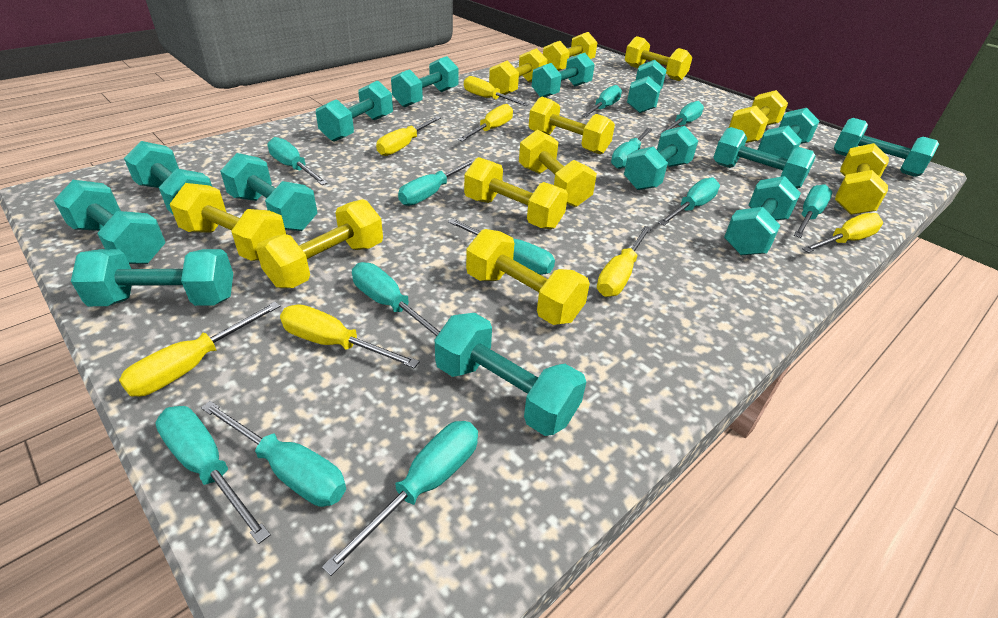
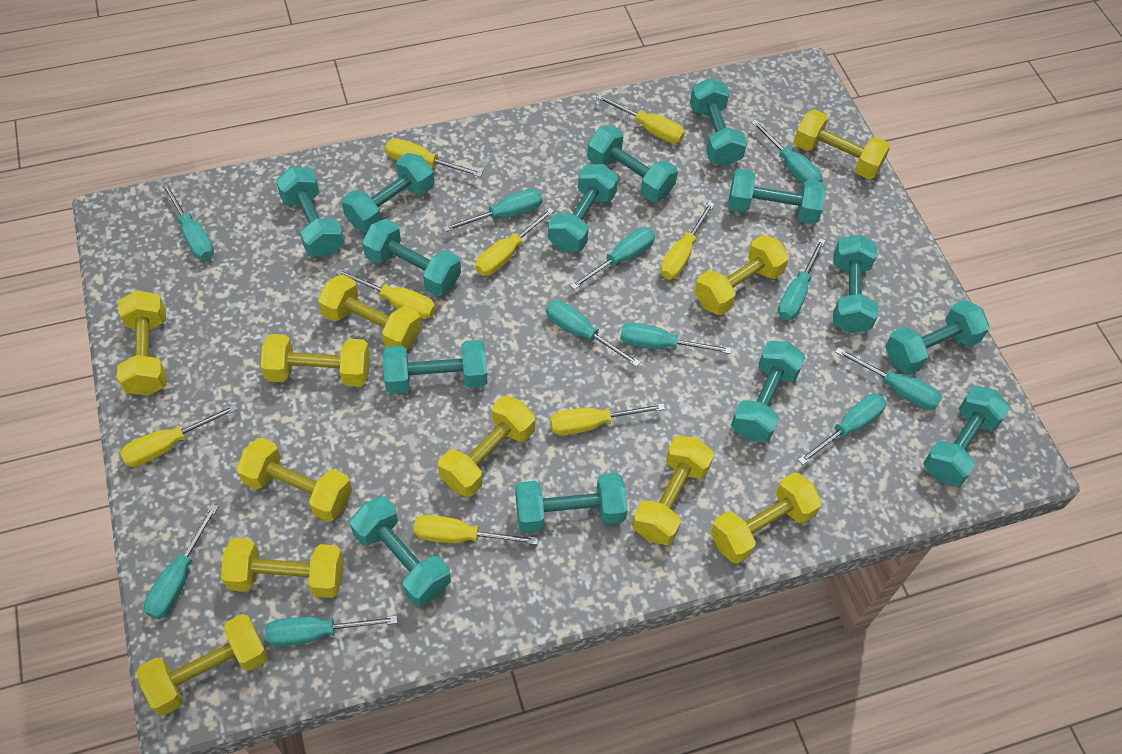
turquoise screwdriver: [155,406,271,544] [201,401,346,507] [267,137,328,185] [322,421,478,576] [352,262,440,337] [398,159,474,206] [448,218,555,274] [582,85,622,117] [611,128,652,169] [658,177,720,226] [661,101,704,132] [794,184,832,238] = 12 -> [144,504,219,619] [162,182,214,260] [265,616,397,647] [443,189,542,232] [546,300,641,367] [570,227,655,290] [620,323,732,354] [751,119,823,184] [778,238,826,320] [798,394,886,465] [835,347,942,410] = 11
yellow screwdriver: [119,302,280,397] [280,304,420,369] [376,116,441,156] [458,104,513,141] [464,76,529,106] [597,226,651,297] [802,213,883,253] = 7 -> [120,404,238,467] [335,269,436,319] [385,139,483,177] [414,515,538,545] [475,208,554,276] [550,403,665,435] [596,94,685,143] [661,202,715,279] = 8

